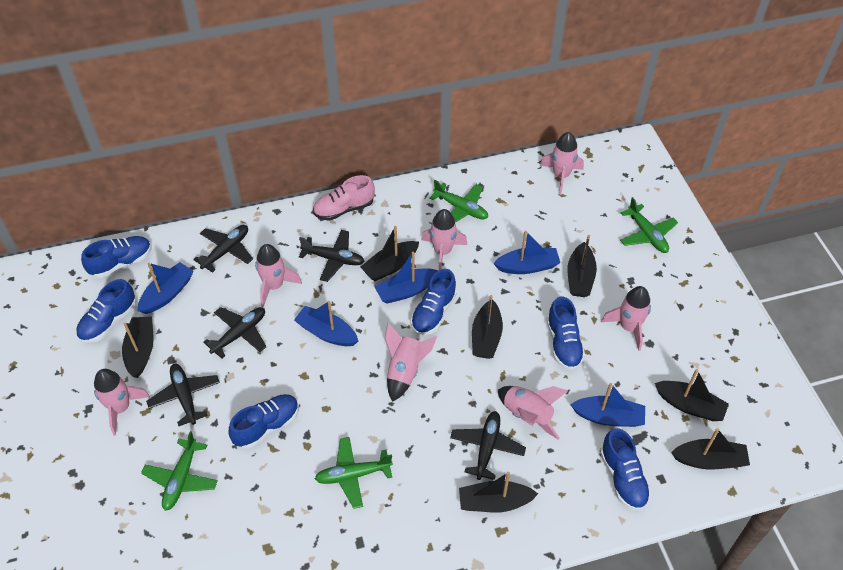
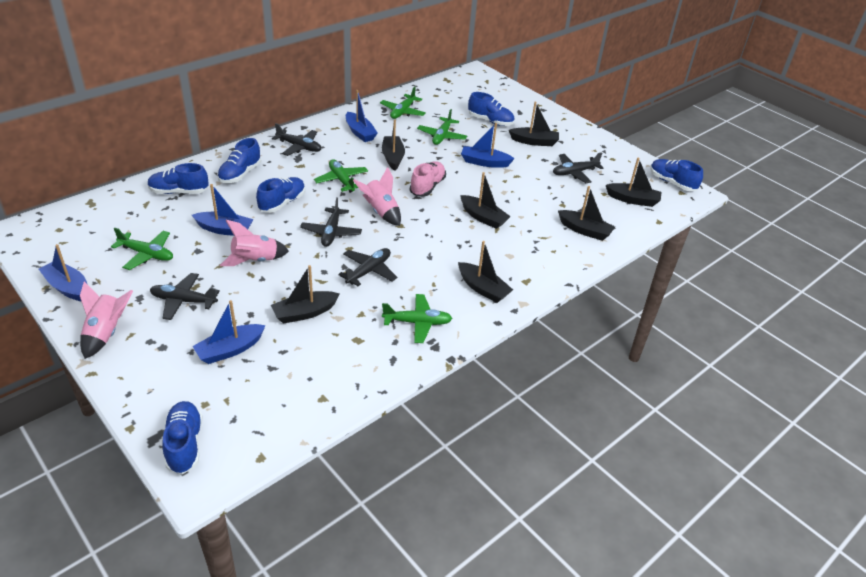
green plane: [141,431,218,511] [315,437,393,509] [429,180,488,223] [620,197,678,253] = 4 -> [111,228,173,270] [314,159,368,193] [380,87,426,119] [382,294,453,343] [417,109,467,145] = 5
pink rocket: [94,369,150,435] [255,244,302,307] [385,323,437,402] [421,209,467,270] [498,386,567,439] [540,132,584,195] [601,286,651,351] = 7 -> [80,281,133,359] [220,220,289,266] [353,167,401,226] = 3

